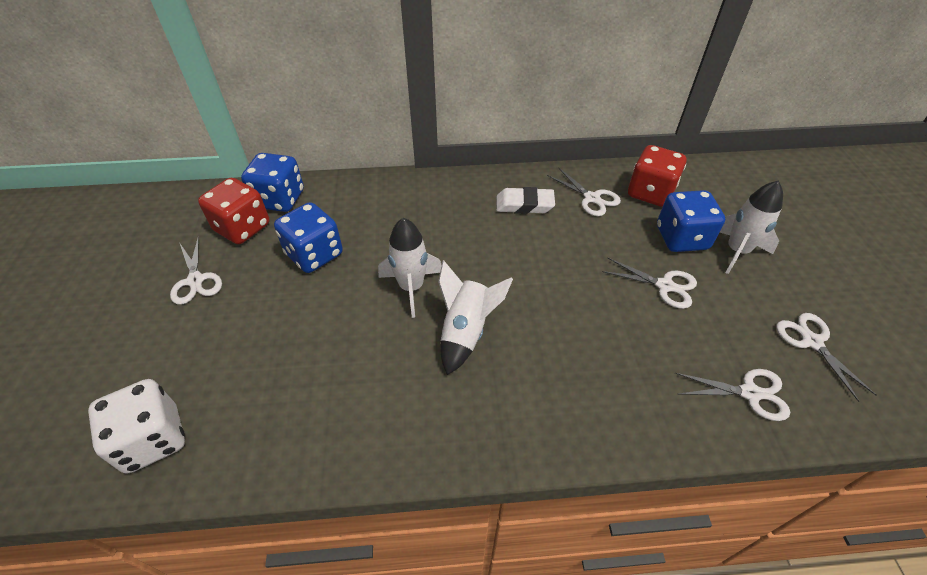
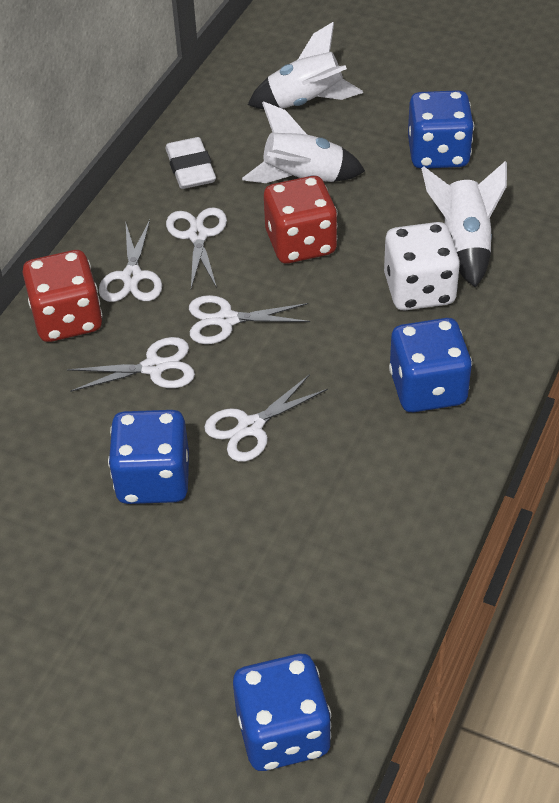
blue dice: [241,153,304,212] [274,202,343,273] [657,190,725,252] = 3 -> [108,410,189,504] [233,654,332,771] [389,318,472,412] [408,90,474,168] = 4

